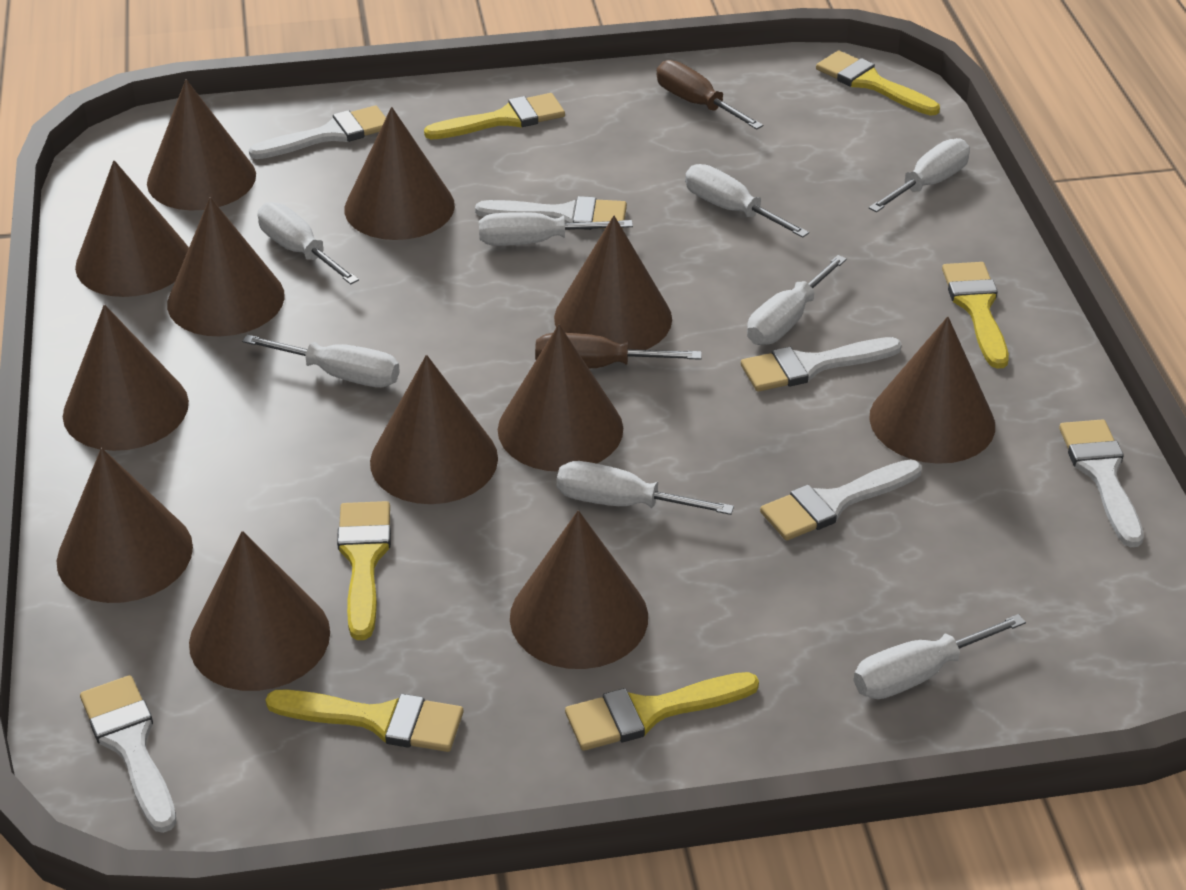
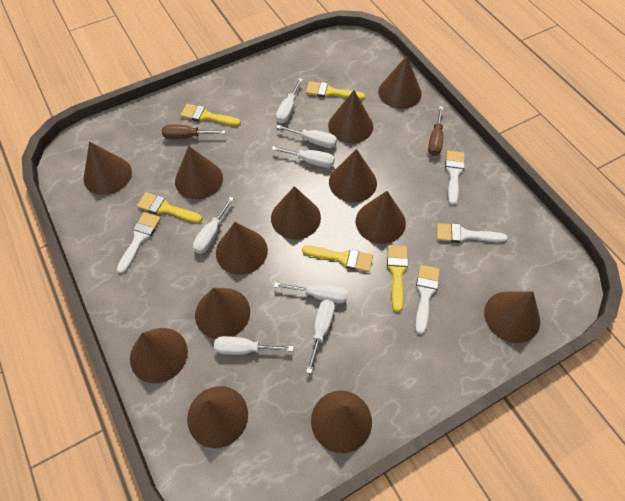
brown cone: [57,448,193,603] [63,304,189,451] [75,160,189,297] [147,79,256,210] [167,197,285,336] [189,531,330,691] [344,107,455,240] [370,355,498,504] [498,324,623,472] [510,510,648,669] [554,216,672,350] [869,316,995,464] = 12 -> [84,141,132,195] [130,328,188,383] [175,146,223,200] [187,386,248,448] [195,288,250,339] [216,222,268,275] [271,186,321,240] [311,391,372,453] [328,90,373,143] [329,149,377,203] [356,191,406,244] [378,56,422,109] [484,292,540,343] = 13
white brush: [80,675,177,833] [249,106,386,159] [475,196,627,230] [741,337,902,392] [760,459,922,541] [1059,419,1144,547] = 6 -> [117,212,161,274] [415,265,440,334] [437,223,507,243] [445,150,465,205] = 4
white screwdriver: [242,334,400,387] [258,202,359,284] [479,212,633,246] [557,461,734,515] [685,164,809,238] [747,255,847,345] [854,614,1026,699] [869,138,970,212] = 8 -> [193,197,234,254] [214,336,293,355] [271,146,335,168] [274,282,348,303] [276,78,303,124] [276,125,337,148] [306,300,335,374] = 7
yellow brush: [266,689,463,752] [337,501,391,640] [424,93,565,140] [565,672,759,751] [816,50,940,116] [942,262,1009,369] = 6 -> [137,192,202,223] [180,104,241,126] [302,245,373,272] [306,81,365,100] [387,245,408,312] = 5

